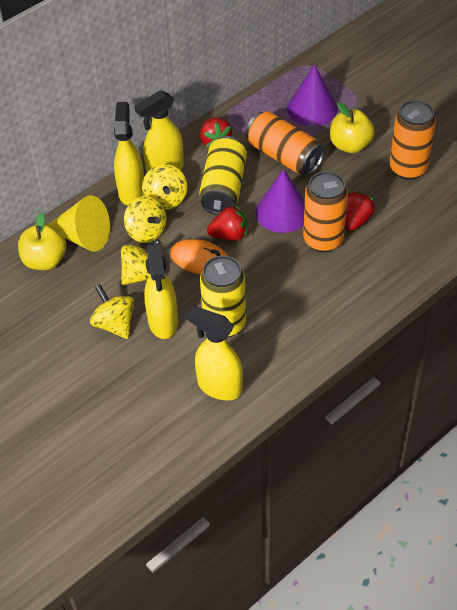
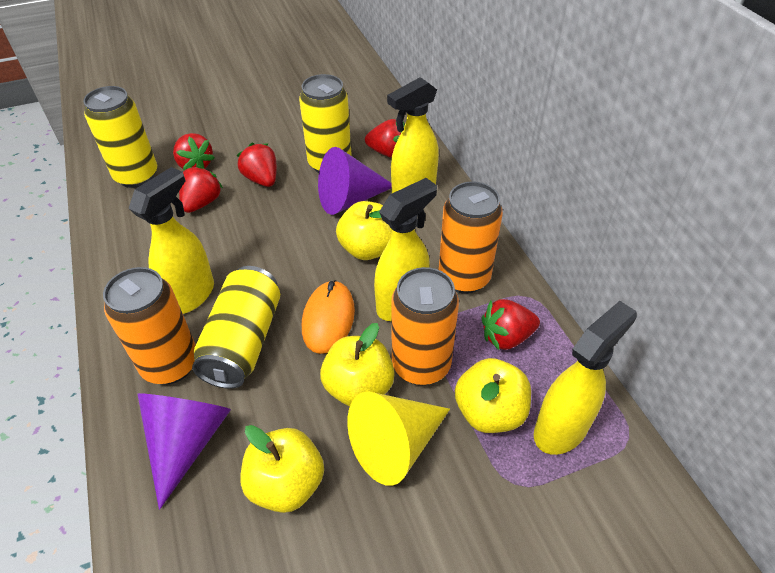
red strawberry: [200,118,232,148] [207,205,247,241] [345,191,375,231] = 3 -> [173,133,215,170] [179,165,223,213] [237,143,277,187] [365,119,405,158] [482,299,540,350] = 5
yellow apple: [18,212,67,270] [330,102,375,153] = 2 -> [241,425,324,513] [320,323,395,407] [336,201,392,260] [455,358,531,433] = 4
yellow can: [199,136,247,215] [200,256,246,338] = 2 -> [83,86,157,188] [192,266,280,389] [299,74,352,173] = 3
yellow spinning top: [90,284,134,339] [121,239,161,285] [124,196,166,243] [142,164,188,210] = 4 -> none = 0

